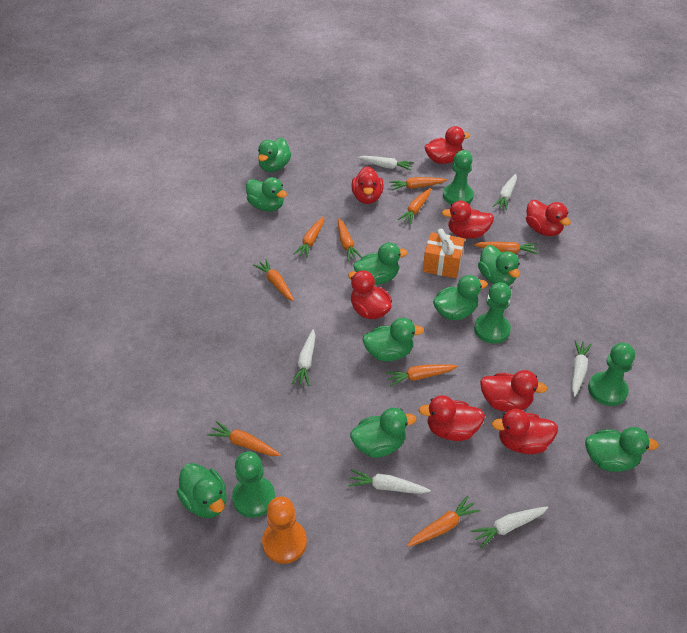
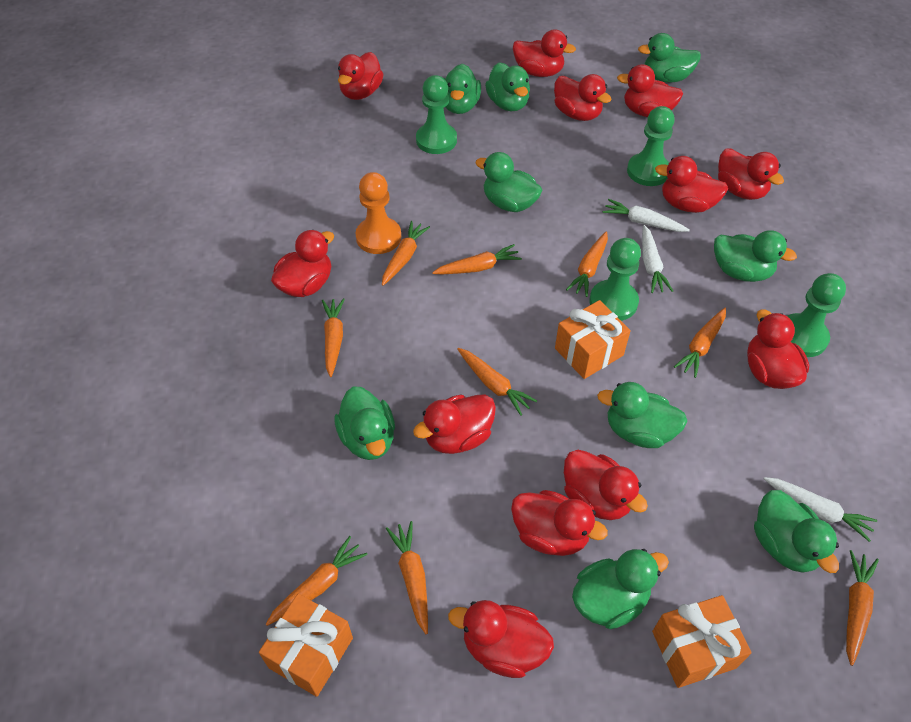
orange gift: [423,229,465,278] = 1 -> [259,594,353,697] [555,300,631,379] [652,595,752,688] = 3
red duck: [348,270,392,319] [351,166,384,204] [418,395,485,441] [425,126,470,164] [442,201,494,239] [480,370,547,412] [492,409,558,454] [526,200,571,236] = 8 -> [271,230,334,297] [338,52,384,100] [413,395,496,454] [448,600,554,678] [511,490,608,556] [513,29,576,77] [554,74,612,121] [564,450,648,520] [617,64,683,117] [655,156,728,213] [718,148,784,200] [747,309,809,389] = 12
white carrot: [292,329,315,386] [348,469,431,494] [358,156,414,171] [470,507,548,548] [493,174,517,210] [572,340,592,397] = 6 -> [603,199,690,232] [642,225,673,293] [764,477,877,542] = 3

